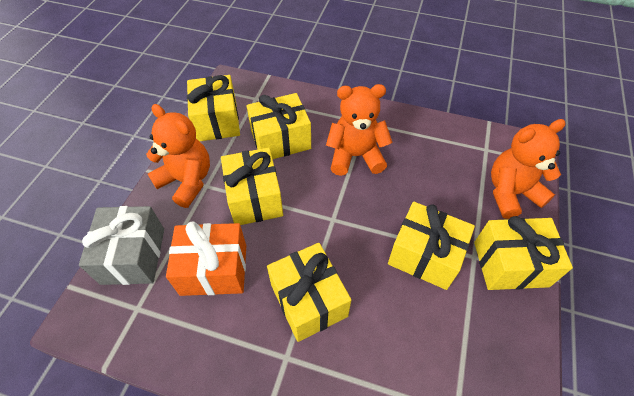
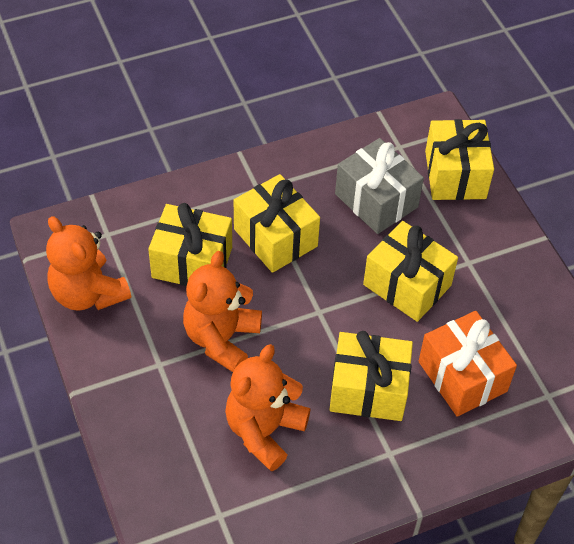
yellow gift: [187,75,240,141] [221,148,283,225] [246,93,311,159] [267,243,351,342] [388,202,475,290] [474,216,573,290] = 6 -> [148,203,232,286] [234,174,320,273] [329,331,413,421] [363,221,458,322] [425,119,494,200] = 5

